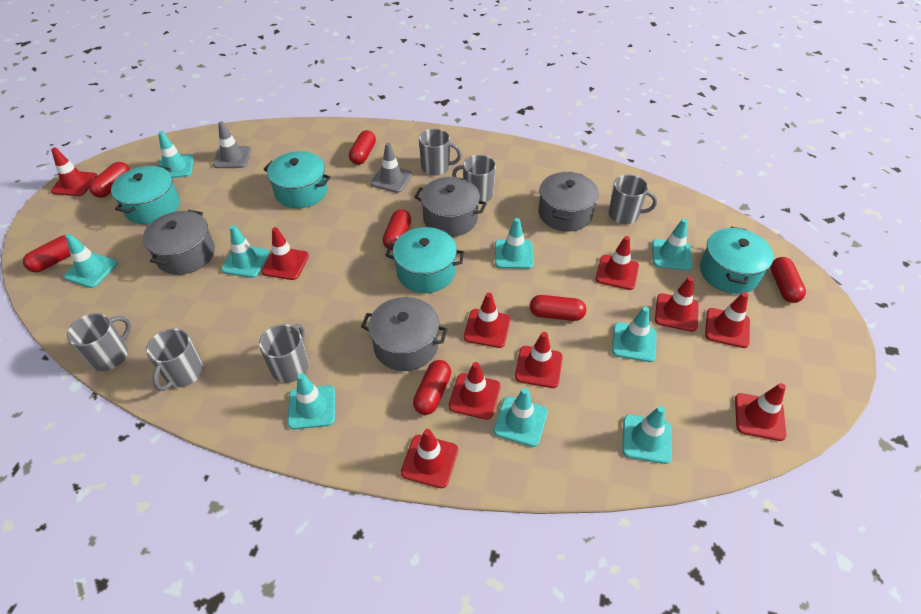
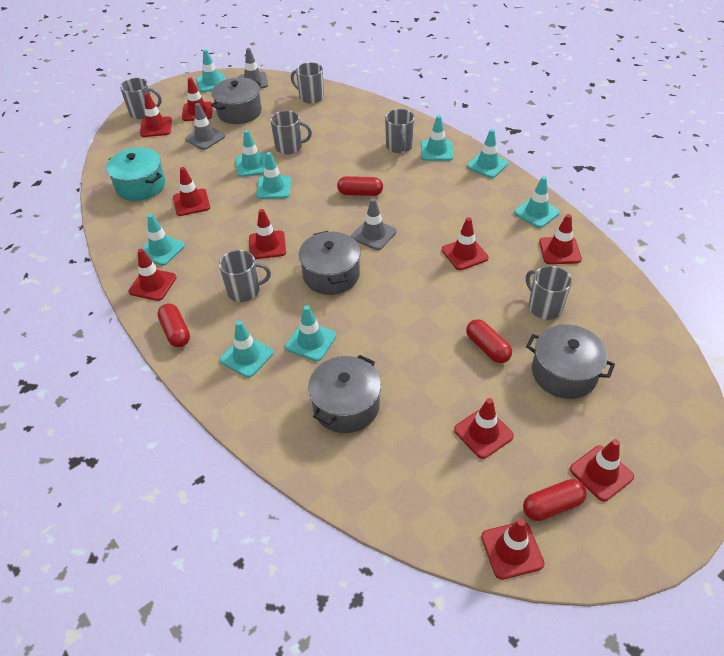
grey traffic cone: [213,121,251,168] [370,143,412,193] = 2 -> [185,103,225,150] [239,48,268,88] [351,198,396,250] = 3
red capsule: [23,235,71,272] [89,162,130,198] [349,130,376,165] [383,209,411,250] [413,360,451,415] [530,295,586,321] [770,257,806,303] = 7 -> [157,303,190,347] [337,176,383,196] [466,319,512,363] [523,479,587,521] = 4
turquoise pot: [111,165,180,224] [263,151,331,209] [385,227,464,293] [700,227,774,294] = 4 -> [106,147,165,201] = 1

